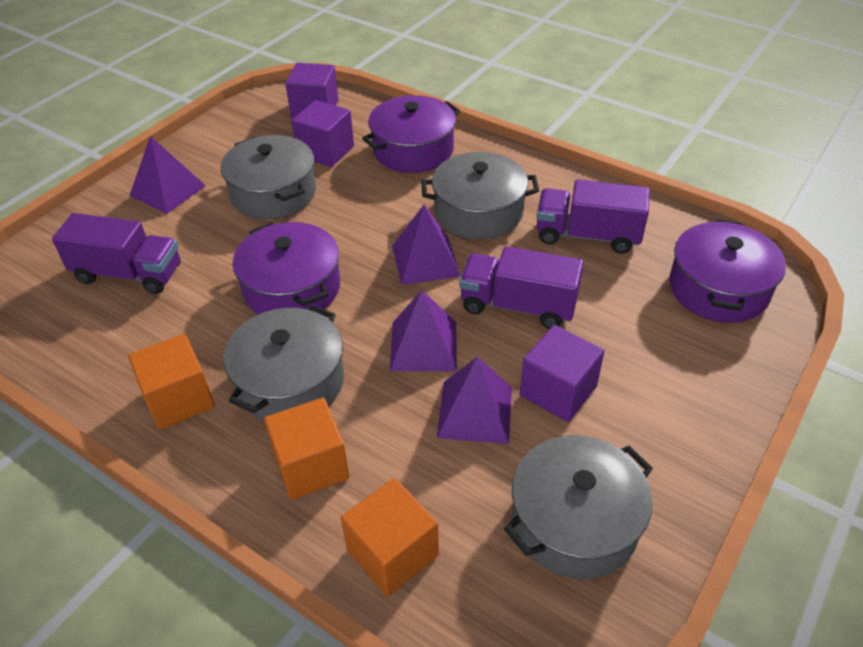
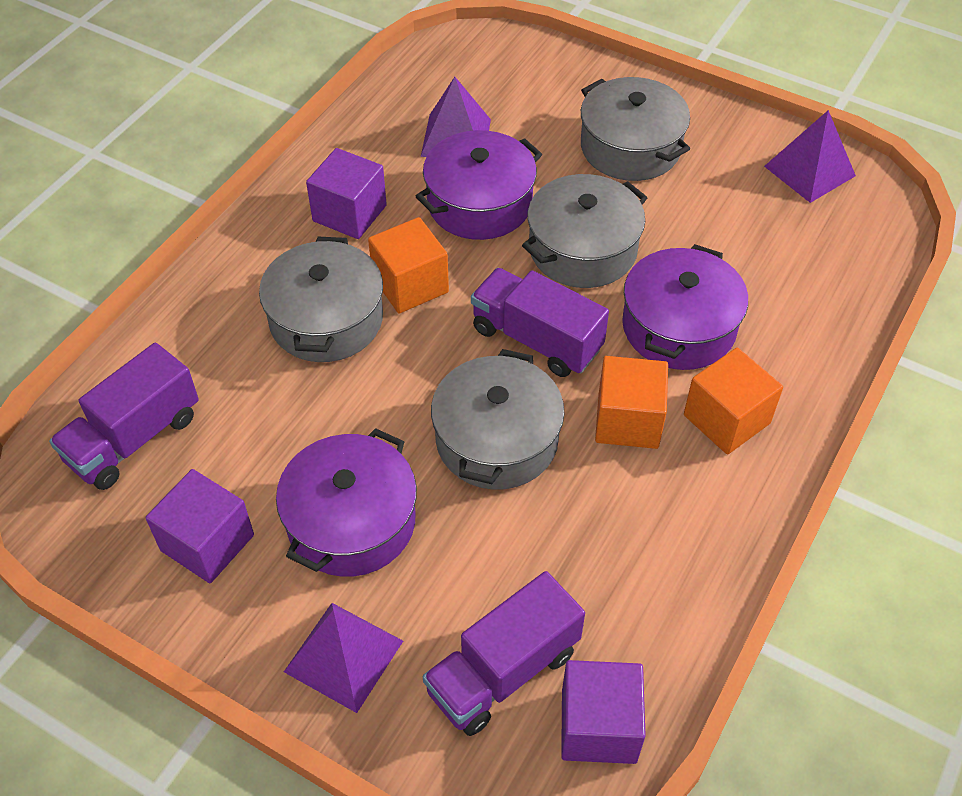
purple pyramid: [129,136,206,214] [390,290,457,371] [392,205,461,285] [437,357,512,444] = 4 -> [284,603,403,713] [421,77,491,157] [764,110,856,203] = 3

